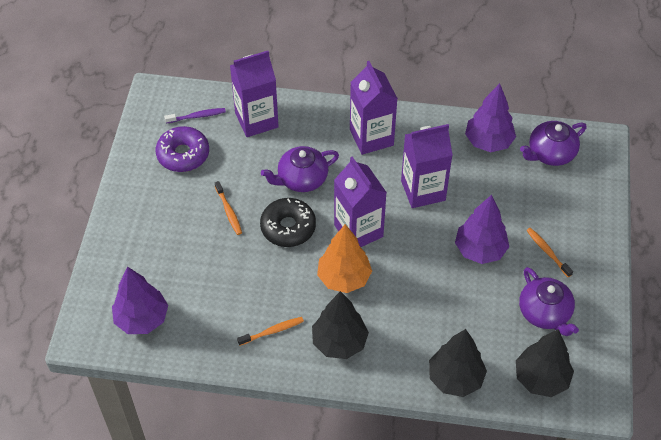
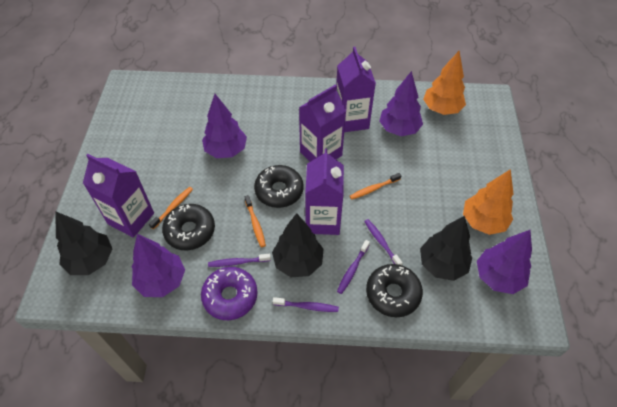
black donut: [260,198,316,247] = 1 -> [162,204,215,250] [254,165,304,208] [366,264,423,317] = 3
orange tree: [317,224,372,293] = 1 -> [423,51,466,115] [463,169,513,235] = 2
purple teapot: [261,146,339,192] [519,267,579,336] [520,121,587,166] = 3 -> none = 0
purple toothbrush: [164,108,226,123] = 1 -> [208,254,271,267] [273,297,339,312] [337,240,370,294] [364,219,403,265] = 4
purple tree: [112,267,168,334] [455,195,509,264] [465,83,516,152] = 3 -> [132,234,185,297] [202,94,247,158] [379,71,423,136] [477,230,532,294] = 4

